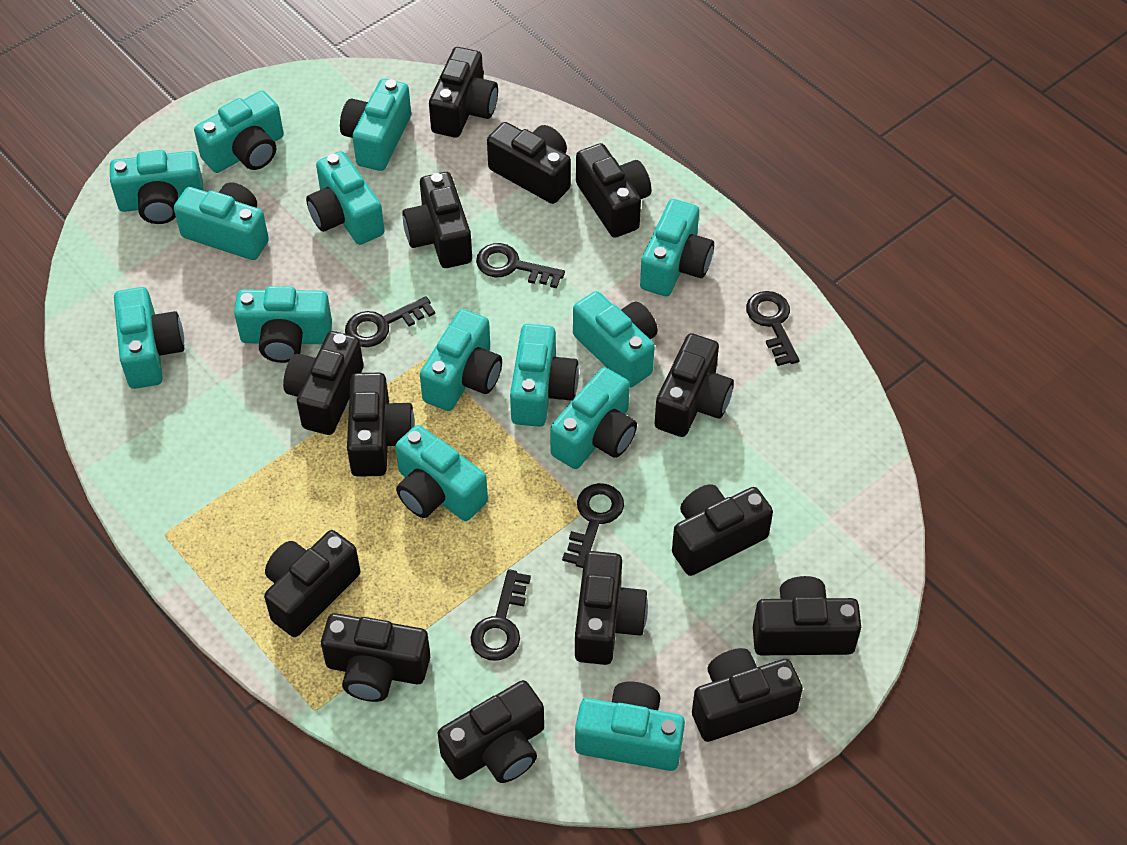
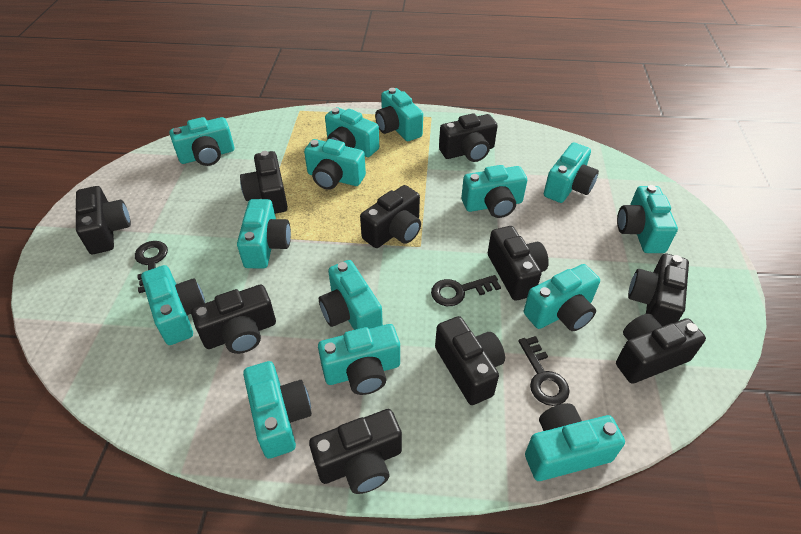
black camera: [264,530,360,637] [283,331,363,435] [321,613,430,702] [347,373,415,477] [402,172,472,268] [429,47,498,138] [438,680,544,783] [487,122,571,204] [575,551,648,665] [576,143,651,238] [655,333,734,437] [672,484,773,576] [692,648,803,742] [753,576,861,655] = 14 -> [76,186,131,254] [191,285,276,354] [240,151,288,214] [309,409,402,494] [360,185,421,248] [435,316,505,405] [439,113,498,162] [488,226,549,301] [616,314,706,384] [628,254,689,326] = 10
black key: [345,296,435,347] [470,569,531,661] [476,243,565,288] [562,483,624,568] [746,291,800,366] = 5 -> [135,241,168,293] [431,275,501,306] [519,336,570,406] = 3

